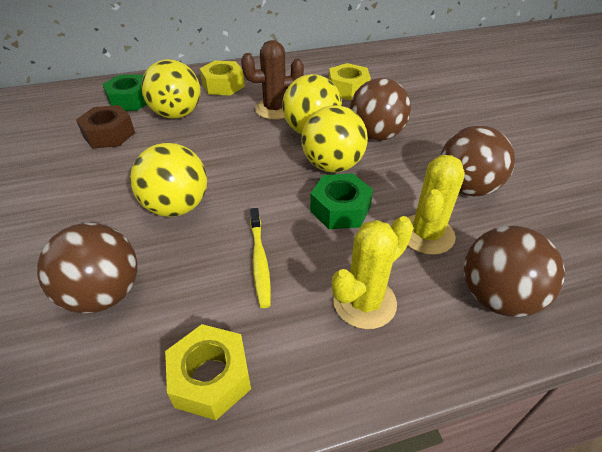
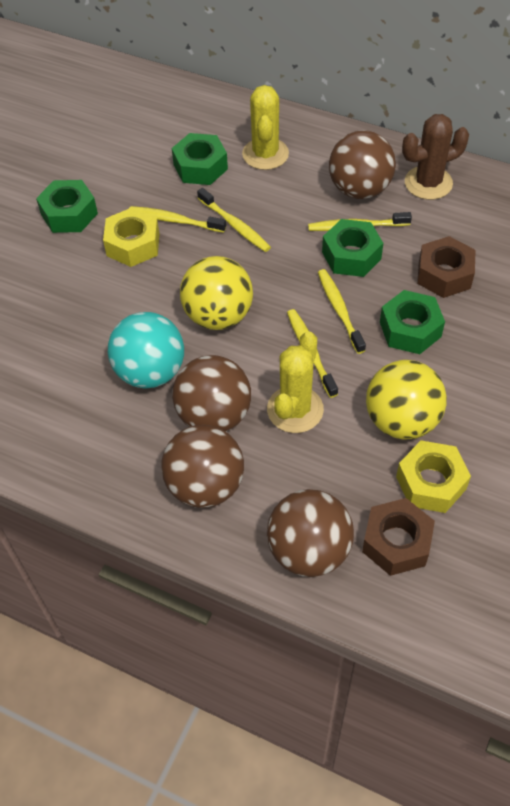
brown nut: [76,105,135,149] = 1 -> [362,498,435,576] [417,236,476,298] = 2
green nut: [102,74,147,111] [310,173,373,229] = 2 -> [36,180,98,233] [172,133,228,185] [322,219,383,277] [380,290,445,354] = 4
turquoise ball: none = 0 -> [108,312,184,388] = 1
yellow ball: [130,143,207,217] [141,59,201,119] [282,74,342,134] [301,105,368,173] = 4 -> [180,256,253,330] [366,360,447,440] = 2
yellow nut: [165,324,251,420] [200,61,245,95] [329,63,371,100] = 3 -> [103,207,159,267] [396,440,471,513] = 2
yellow toothbrush: [250,208,271,308] = 1 -> [130,206,226,233] [197,188,271,252] [287,309,338,398] [308,212,412,231] [318,269,366,354] = 5

